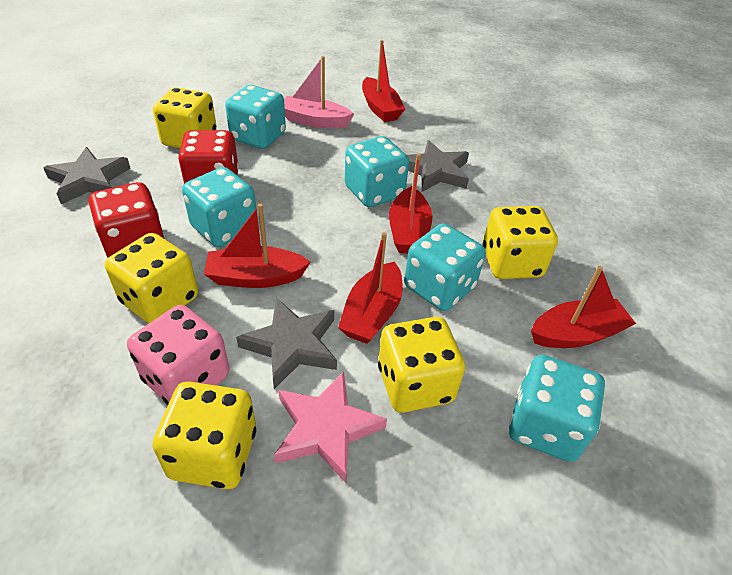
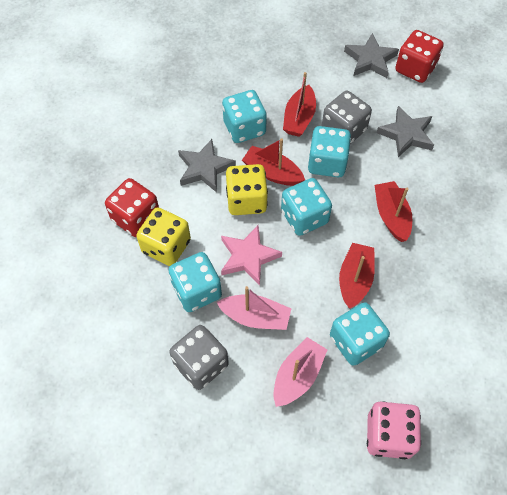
grey dice: none = 0 -> [169,325,229,390] [322,91,372,144] = 2
pink boat: [284,56,354,129] = 1 -> [216,286,292,330] [274,337,327,407] = 2
red boat: [204,203,310,288] [338,232,403,344] [362,40,405,122] [389,153,432,254] [531,266,636,348] = 5 -> [242,138,305,186] [283,72,316,137] [339,243,375,309] [375,181,412,242] = 4
yellow dice: [105,233,198,324] [153,87,217,148] [153,382,256,489] [378,317,465,413] [483,206,558,279] = 5 -> [136,207,191,266] [226,164,268,215] = 2

